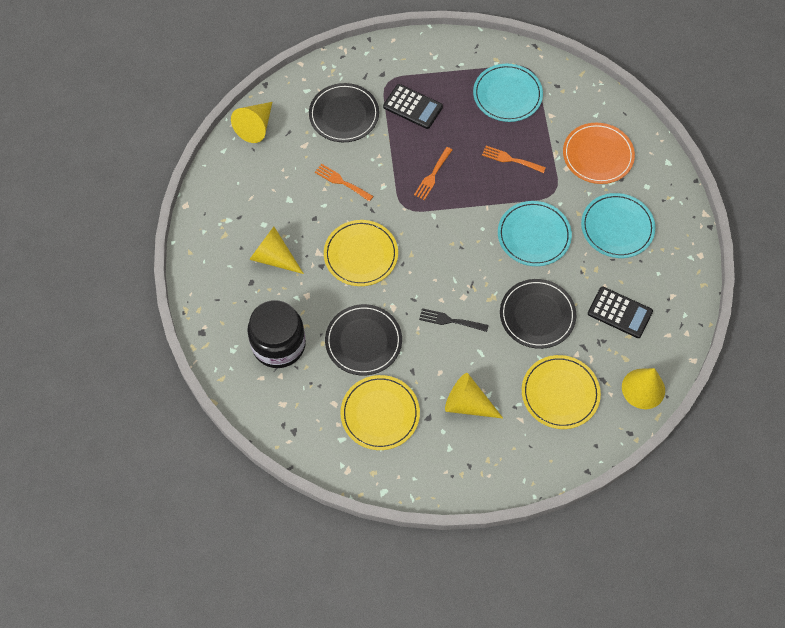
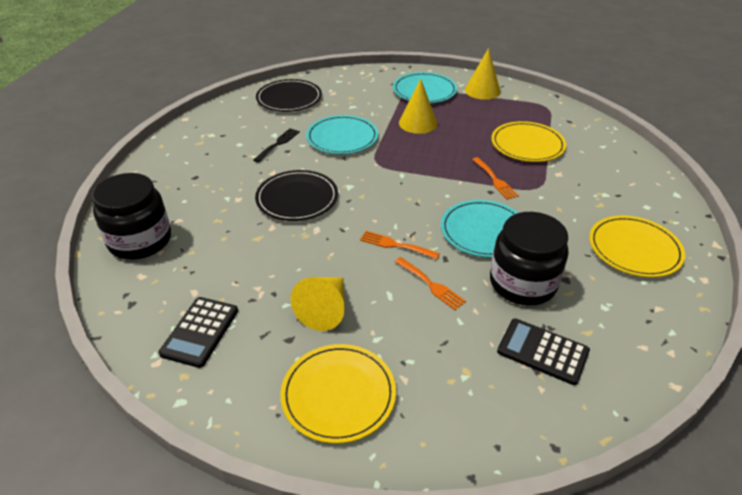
black jar: [247,300,306,368] = 1 -> [92,173,171,260] [490,212,569,306] = 2
black plate: [309,83,379,142] [325,304,402,376] [500,279,576,349] = 3 -> [255,170,338,221] [256,79,322,112] = 2
orange plate: [563,123,635,184] = 1 -> none = 0
yellow cone: [231,102,272,143] [249,227,304,274] [445,373,503,418] [622,368,665,409] = 4 -> [291,277,345,331] [399,79,437,134] [465,48,501,100] = 3

